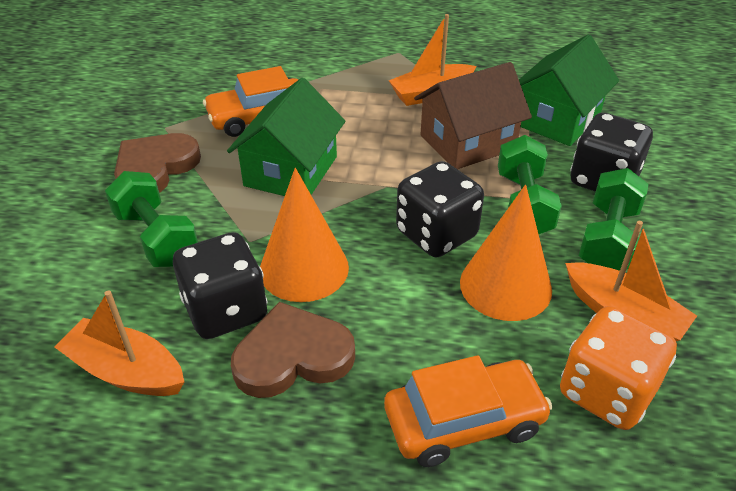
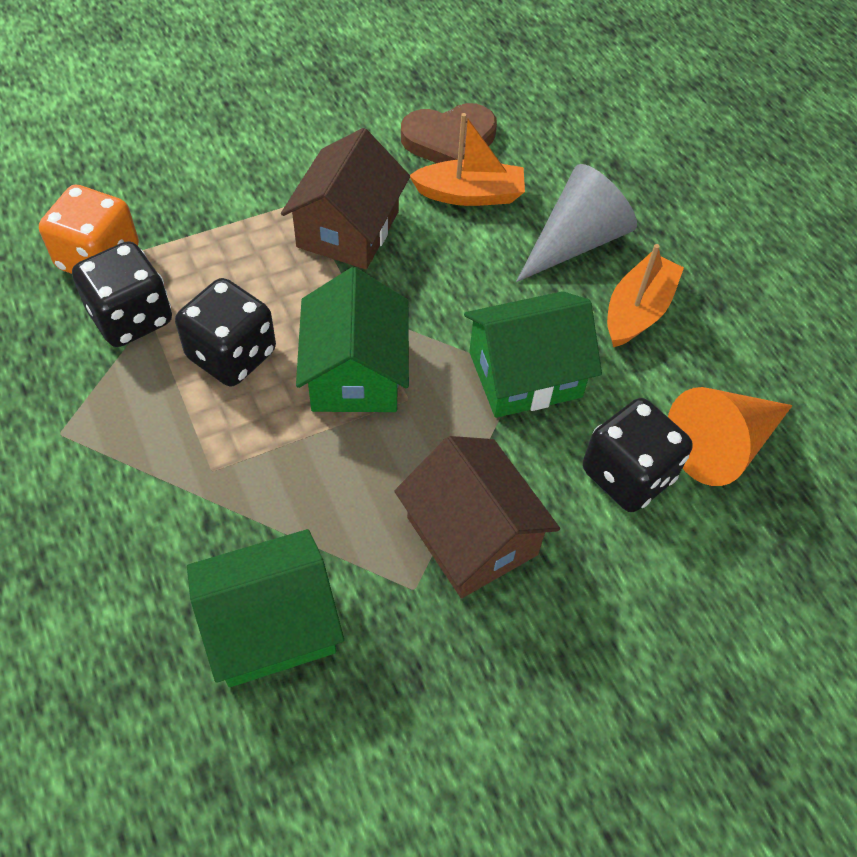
brown heart: [114,133,201,193] [231,302,355,398] = 2 -> [401,103,497,163] = 1
brown house: [414,62,532,169] = 1 -> [281,128,410,269] [394,436,560,598] = 2
green dumbbell: [105,171,198,267] [498,135,562,234] [579,168,649,271] = 3 -> none = 0
green house: [227,78,345,196] [519,34,619,146] = 2 -> [187,529,344,687] [296,267,409,412] [464,291,602,418] = 3
grey cone: none = 0 -> [516,164,637,282] = 1
orange boat: [55,290,184,396] [389,14,477,106] [565,221,697,341] = 3 -> [410,113,525,206] [607,244,684,347] = 2
orange car: [203,66,298,137] [384,355,552,467] = 2 -> none = 0
orange cone: [260,168,349,302] [460,185,552,321] = 2 -> [668,387,792,486] = 1

